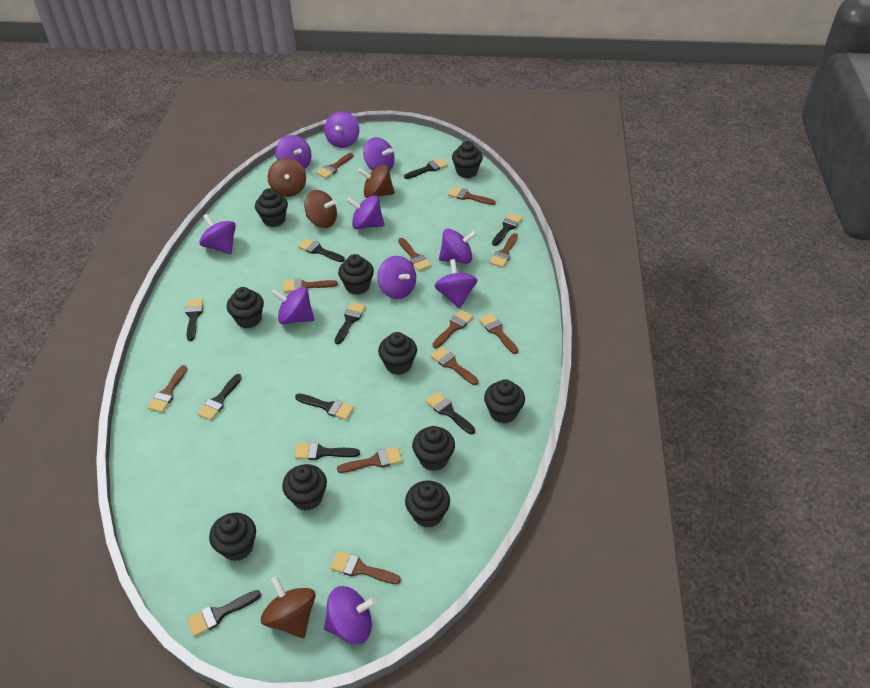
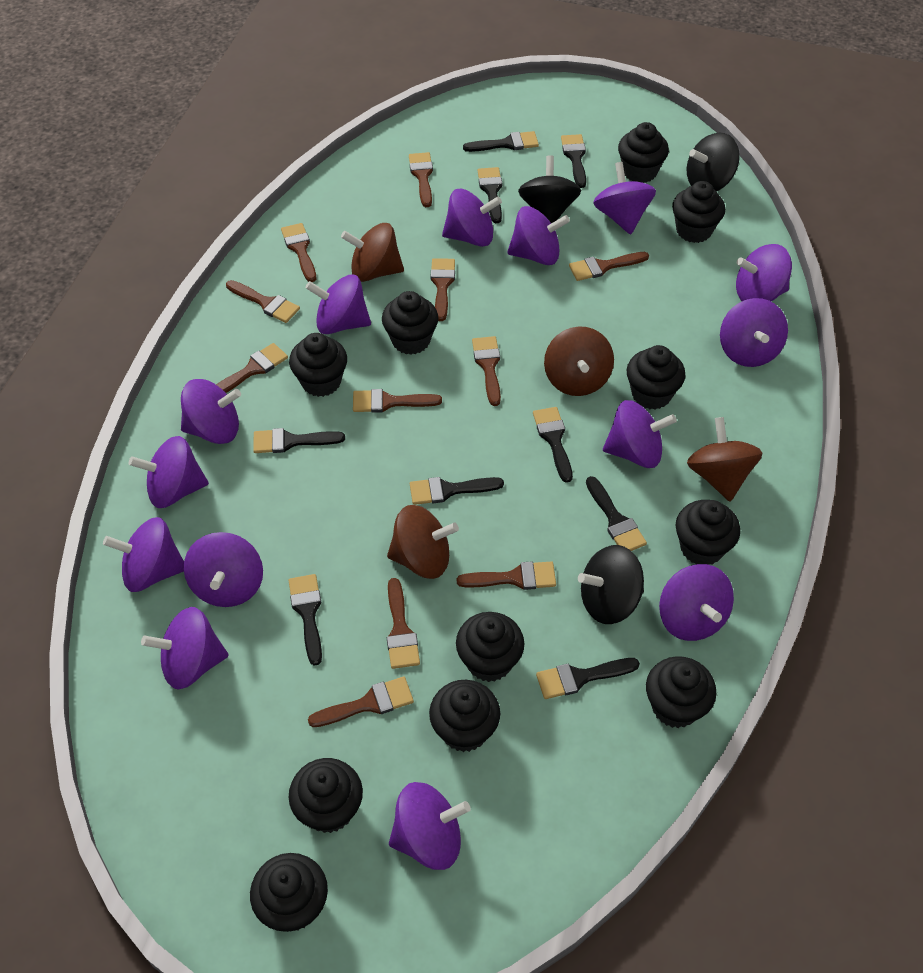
black brush: [185,299,203,341] [187,590,261,637] [197,374,242,421] [295,393,354,420] [295,442,360,460] [298,238,345,262] [335,302,366,344] [404,158,448,179] [426,392,475,434] [492,213,523,246] = 10 -> [253,428,345,453] [288,574,322,666] [410,477,504,505] [463,131,539,152] [478,167,502,223] [533,407,573,483] [536,658,640,699] [561,134,586,188] [586,476,647,551] = 9
black cupcake: [209,513,256,561] [227,287,264,329] [255,188,288,227] [282,464,327,510] [338,254,374,295] [378,332,417,375] [405,480,450,528] [412,426,455,471] [452,141,483,178] [484,379,525,424] = 10 -> [250,853,328,932] [289,333,347,397] [289,758,363,833] [382,291,438,355] [429,680,500,752] [456,612,524,682] [618,122,669,183] [626,345,685,410] [646,656,716,728] [672,181,725,243] [676,500,740,565] = 11
black spinning top: none = 0 -> [518,155,581,223] [578,545,644,624] [686,133,740,191] = 3
purple spinning top: [199,214,236,254] [271,287,314,324] [276,135,312,170] [324,111,359,148] [324,586,376,644] [347,195,385,229] [363,137,395,171] [377,256,416,299] [435,259,477,309] [439,229,477,264] = 10 -> [103,517,184,592] [129,436,209,508] [141,607,229,690] [181,379,241,444] [184,532,263,607] [306,274,371,334] [389,782,471,870] [442,189,502,247] [508,206,570,265] [593,162,656,235] [603,400,677,468] [659,564,734,641] [720,298,788,367] [736,244,792,302] = 14

